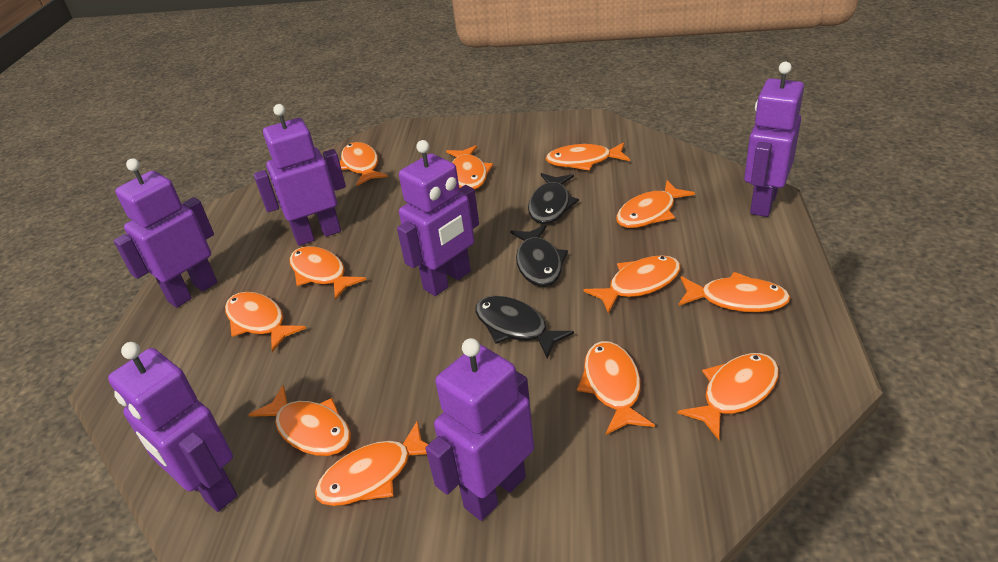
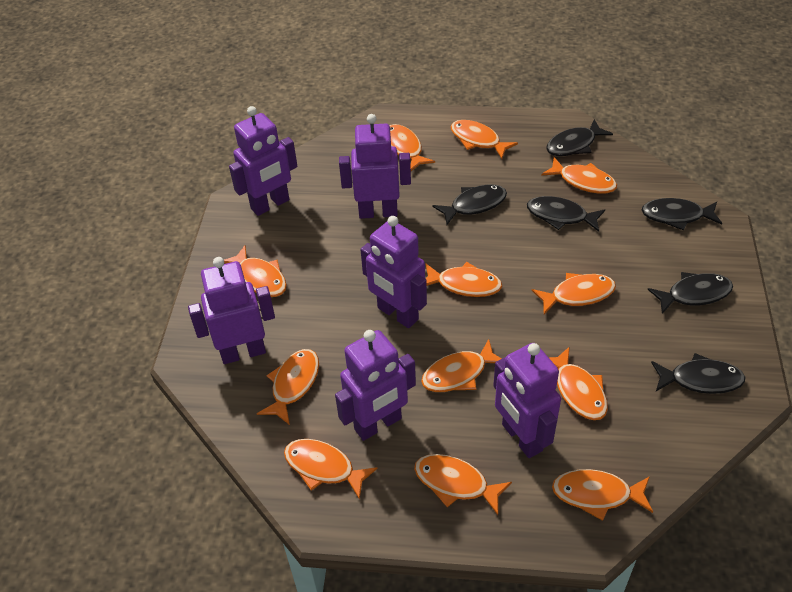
black fish: [475,296,574,359] [510,225,568,286] [528,173,579,224] = 3 -> [432,185,507,225] [527,196,605,232] [546,119,613,156] [642,198,722,231] [648,272,733,314] [651,353,745,394] = 6

